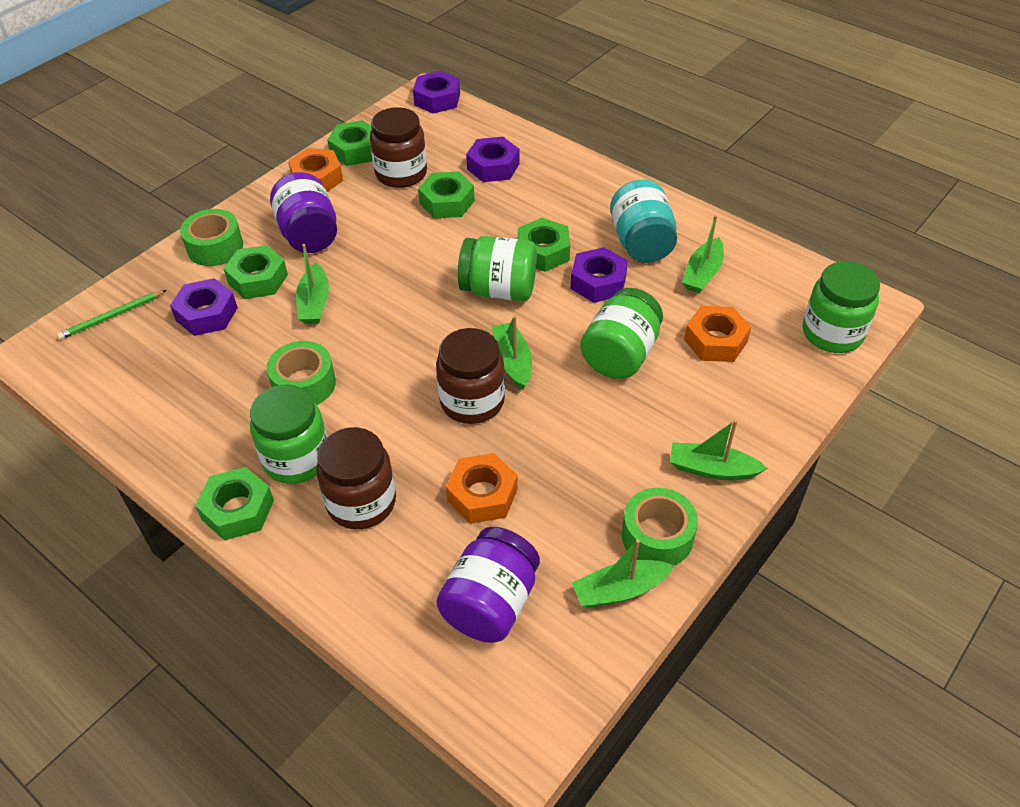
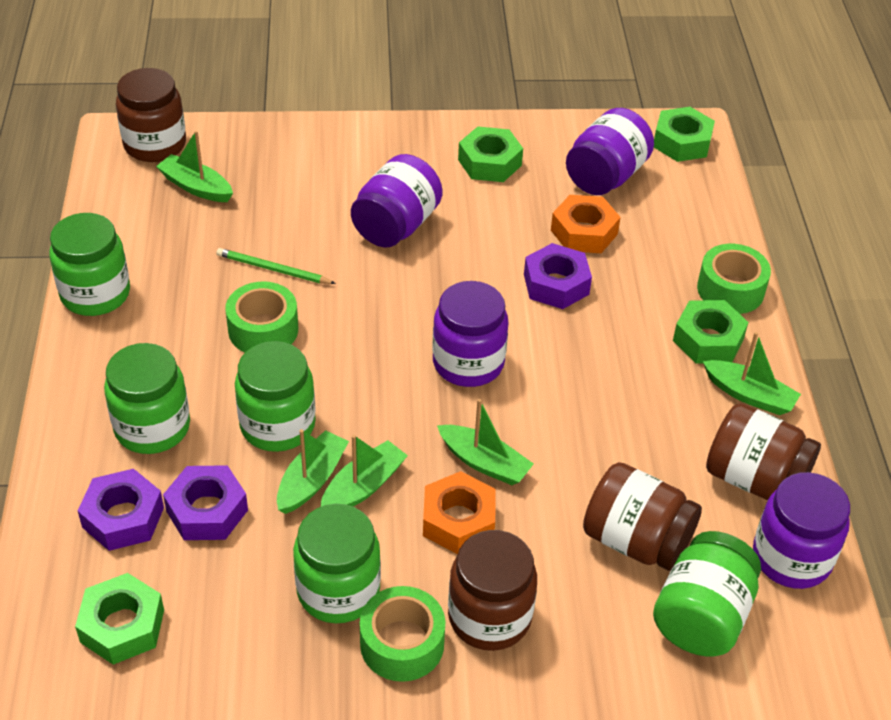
brown jar: [316,427,396,529] [370,107,427,188] [436,328,505,424] = 3 -> [116,68,186,162] [448,530,537,651] [583,462,702,571] [706,403,821,500] = 4
green jar: [250,385,327,484] [458,236,537,301] [580,288,663,379] [803,261,880,353] = 4 -> [49,213,130,316] [104,343,190,454] [235,341,316,452] [293,504,381,623] [653,531,761,657] = 5
green nut: [195,467,274,541] [224,245,288,299] [327,120,372,166] [418,171,475,218] [518,218,570,272] = 5 -> [75,573,164,665] [458,127,523,182] [654,107,715,162] [673,300,748,364] = 4
orange nut: [288,148,343,192] [446,453,518,524] [684,306,751,362] = 3 -> [423,471,496,554] [551,195,621,253] = 2
purple jar: [270,172,337,253] [436,527,540,643] = 2 -> [351,154,443,247] [432,281,508,387] [566,108,654,195] [753,472,850,589] = 4
purple nut: [170,278,238,336] [413,71,460,114] [466,137,520,182] [570,247,628,303] = 4 -> [78,469,164,551] [163,465,248,540] [524,243,592,309] = 3
turquoise jar: [610,179,677,263] = 1 -> none = 0

